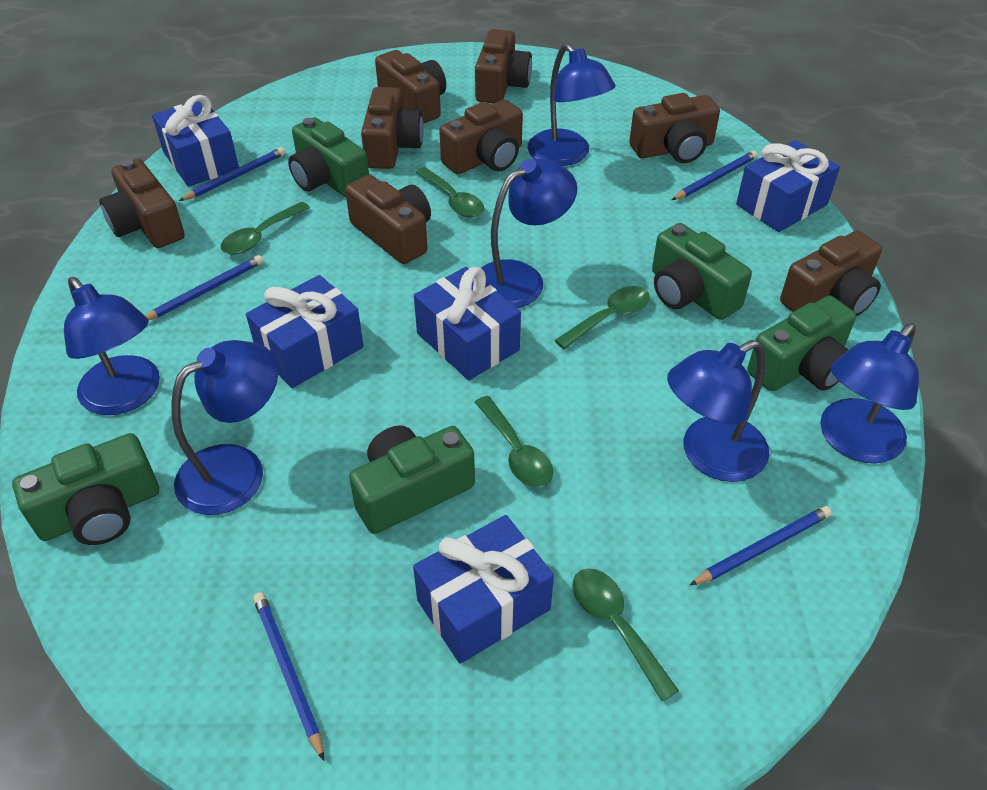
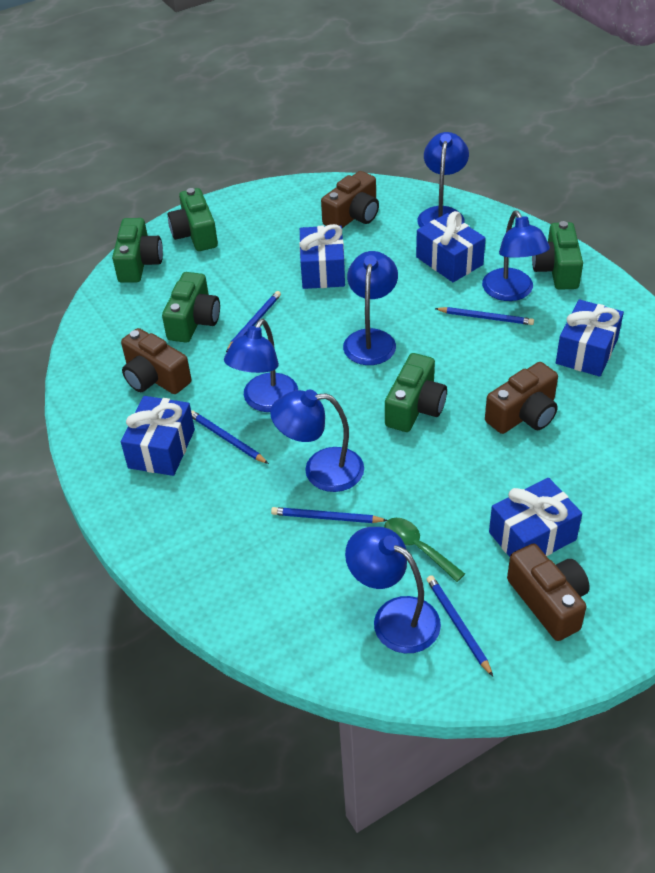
brown camera: [99,159,185,248] [345,175,431,264] [361,87,424,169] [375,50,446,124] [439,100,523,174] [475,29,532,103] [629,93,720,163] [780,231,882,316] = 8 -> [121,328,191,394] [321,171,379,228] [485,362,558,434] [507,544,590,641] = 4
green spoon: [221,202,310,255] [416,167,484,217] [475,396,553,488] [554,286,650,349] [573,569,679,701] = 5 -> [384,518,465,582] = 1

